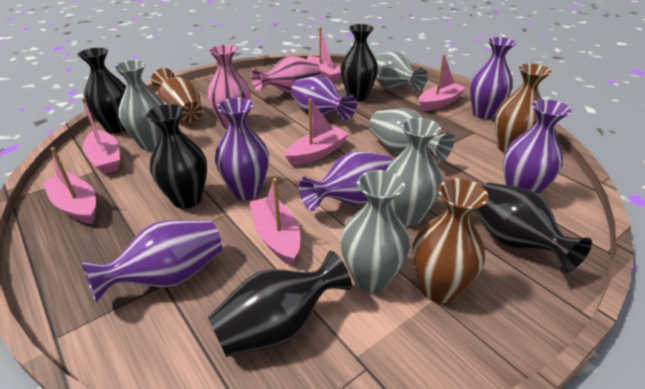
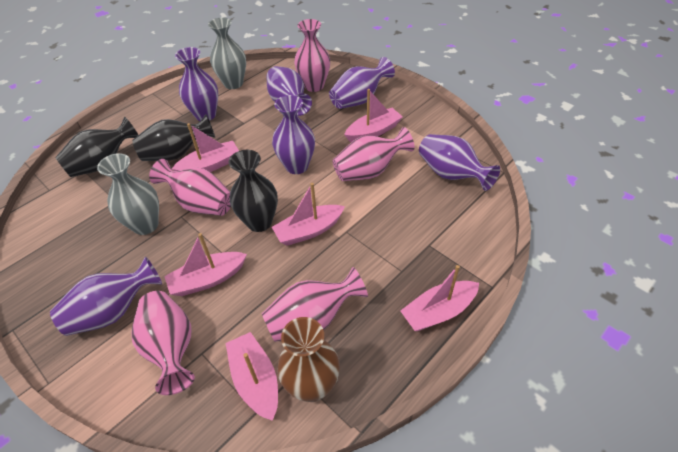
black vase: [77,48,126,133] [146,104,207,209] [208,250,352,357] [340,24,378,101] [475,183,592,273] = 5 -> [55,117,138,177] [132,114,215,161] [229,150,278,232] = 3
brown vase: [151,68,202,123] [412,178,489,303] [495,64,552,153] = 3 -> [277,317,340,402] = 1
grey vase: [114,60,165,150] [341,170,410,293] [369,108,454,161] [374,51,428,91] [386,118,442,226] = 5 -> [97,153,159,235] [208,17,246,89] = 2
pink vase: [208,45,250,129] [251,56,321,93] = 2 -> [132,291,195,395] [149,159,231,216] [262,267,368,342] [294,19,330,92] [333,127,415,181] = 5

